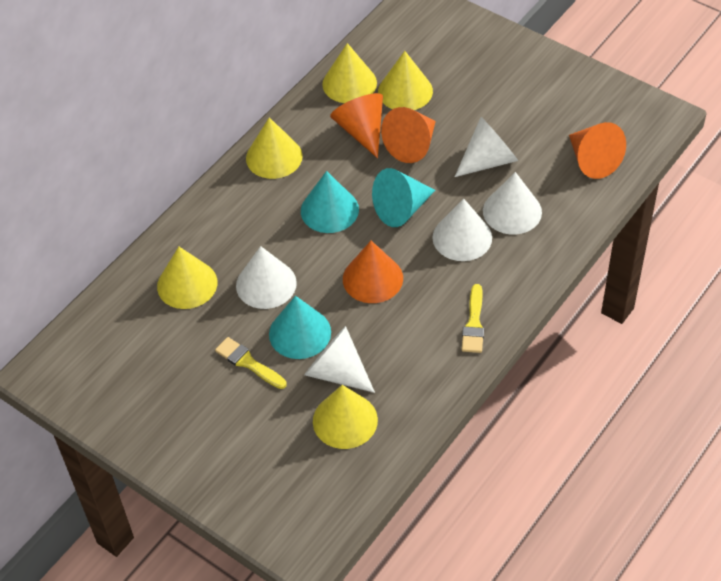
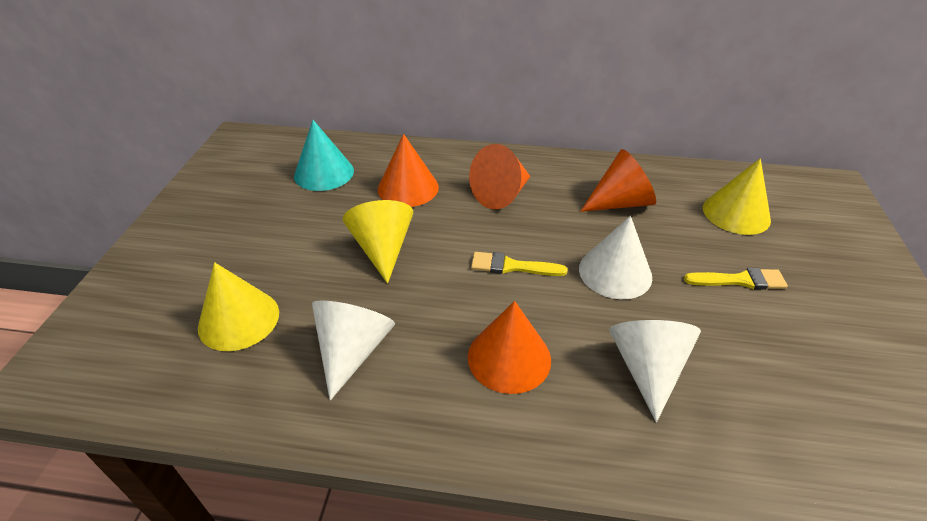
turquoise cone: [269,296,331,359] [301,171,359,233] [372,168,436,227] = 3 -> [294,120,354,191] = 1
white cone: [236,246,297,309] [304,326,375,393] [433,198,492,261] [455,117,518,177] [483,172,542,235] = 5 -> [312,300,395,401] [579,216,652,299] [609,320,701,422] = 3
yellow cone: [157,247,217,309] [246,117,303,179] [313,385,378,449] [322,43,377,103] [378,51,433,110] = 5 -> [198,262,279,351] [343,200,413,284] [703,158,771,235] = 3

